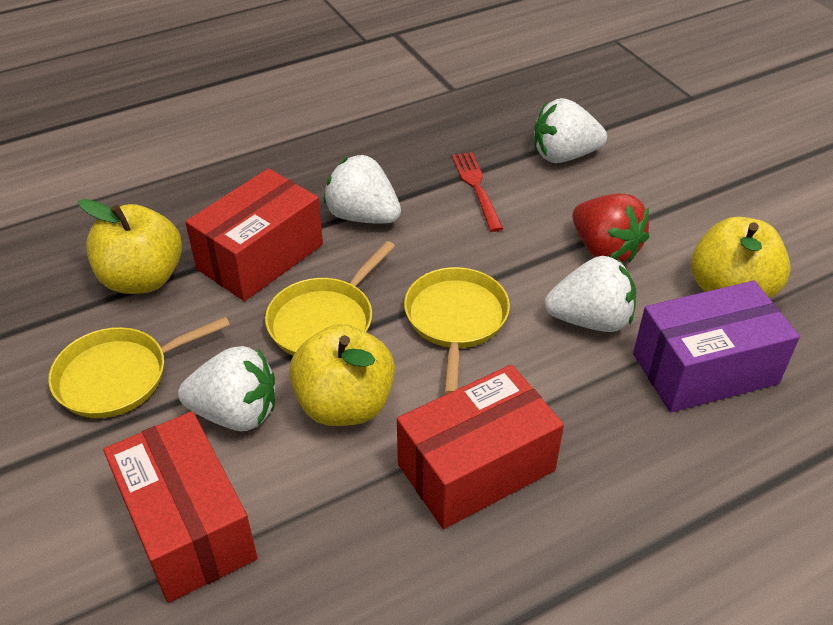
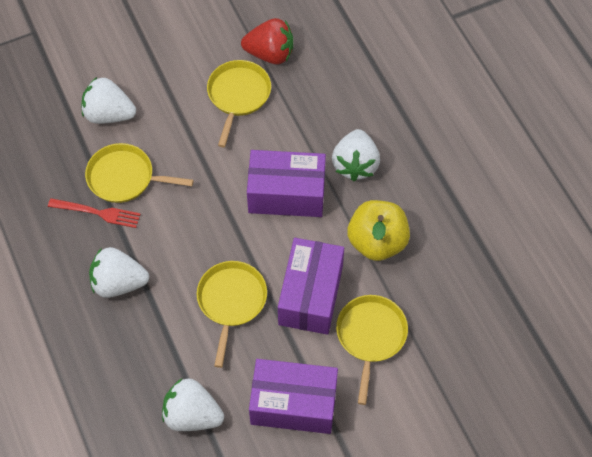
purple box: [633,281,800,412] = 1 -> [247,150,326,217] [249,359,338,434] [278,238,344,335] = 3
red box: [103,411,257,603] [185,168,323,301] [397,364,564,529] = 3 -> none = 0
yellow apple: [78,199,182,294] [289,324,395,426] [691,217,791,298] = 3 -> [348,200,410,261] = 1
yellow pan: [48,317,230,418] [265,241,395,356] [404,267,510,394] = 3 -> [85,143,194,203] [197,261,267,368] [207,60,271,147] [336,295,408,405] = 4

